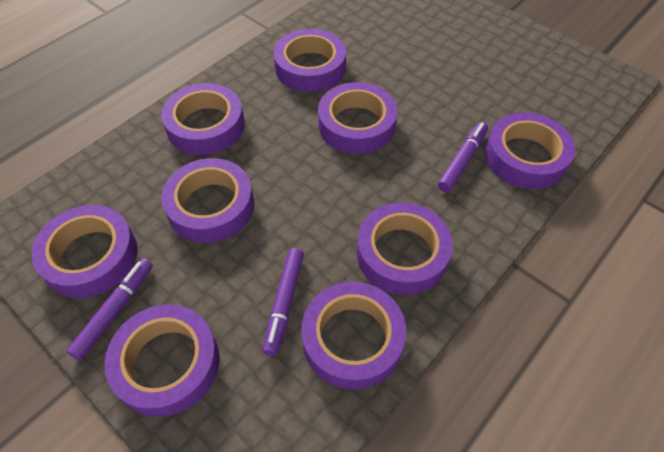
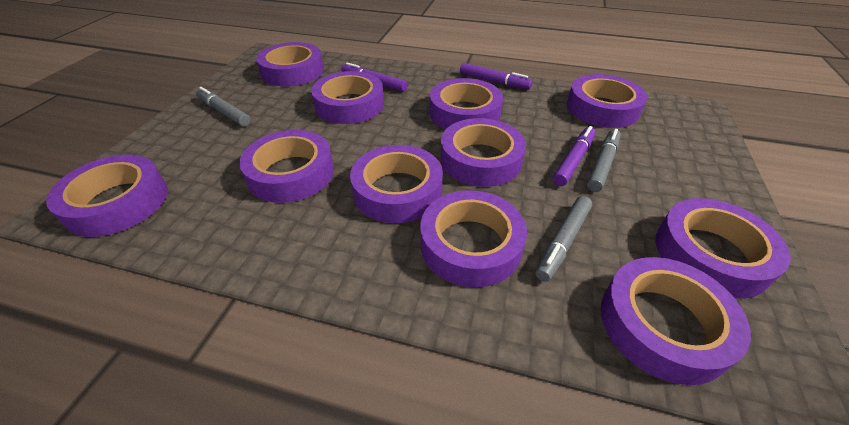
grey marker: none = 0 -> [196,87,251,126] [535,196,592,282] [587,129,621,192] = 3
purple tape: [31,205,137,298] [105,304,219,417] [161,83,245,155] [161,158,254,243] [273,29,346,92] [301,282,406,390] [318,82,398,154] [357,202,453,295] [485,113,575,189] = 9 -> [46,155,168,237] [239,130,334,203] [256,42,324,86] [311,71,384,124] [350,145,443,223] [420,190,527,287] [430,78,503,129] [440,118,526,187] [567,74,647,128] [601,257,751,385] [656,198,791,299] = 11

